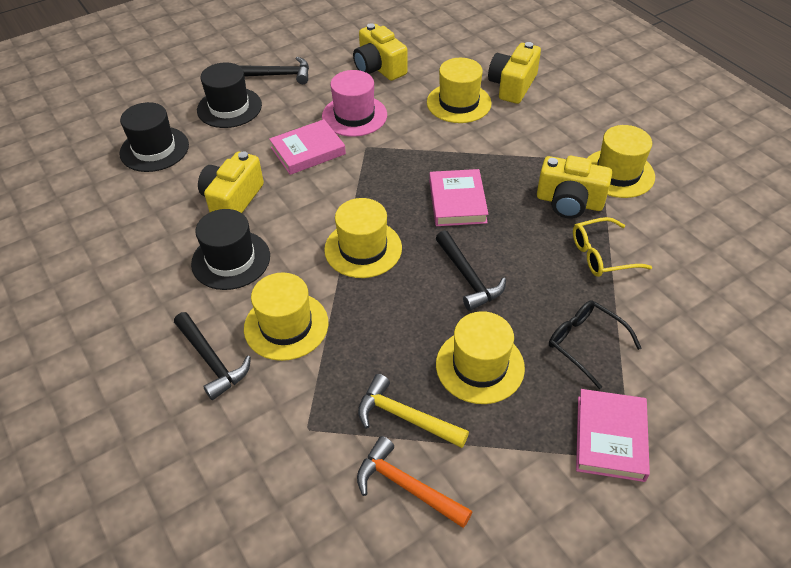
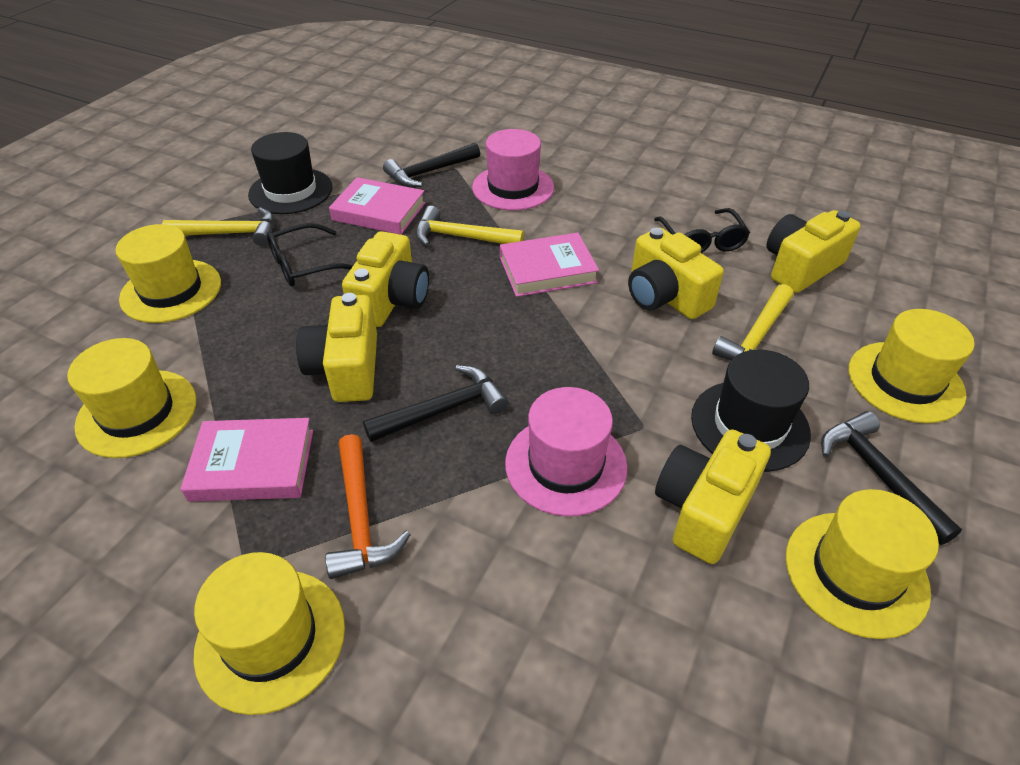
black glasses: [549,300,641,389] = 1 -> [267,223,353,287] [654,208,750,253] = 2
black hat: [119,102,189,172] [191,209,270,290] [197,62,262,128] = 3 -> [248,132,333,214] [691,349,811,472] = 2
pink hat: [322,70,387,137] = 1 -> [472,129,554,210] [505,387,628,516] = 2
yellow camera: [198,151,264,213] [353,23,407,81] [488,42,541,104] [537,156,612,219] = 4 -> [296,293,377,402] [342,231,429,327] [628,228,724,319] [655,429,771,564] [767,210,861,293] = 5
yellow glasses: [573,217,652,277] = 1 -> none = 0
yellow hammer: [358,374,469,448] = 1 -> [162,207,274,247] [415,206,524,246] [712,284,793,360] = 3

